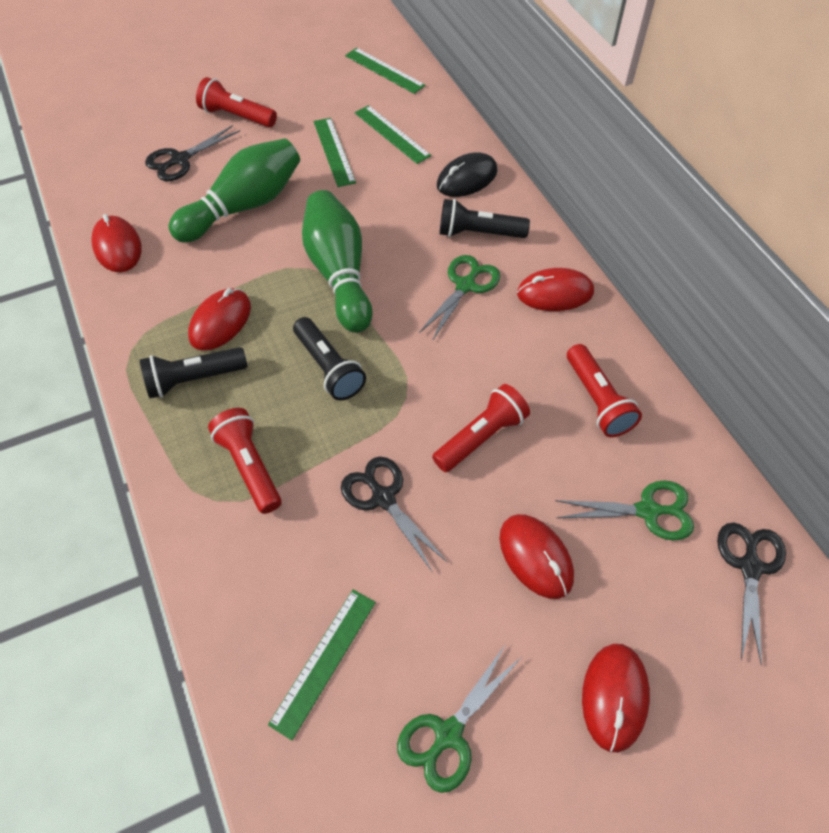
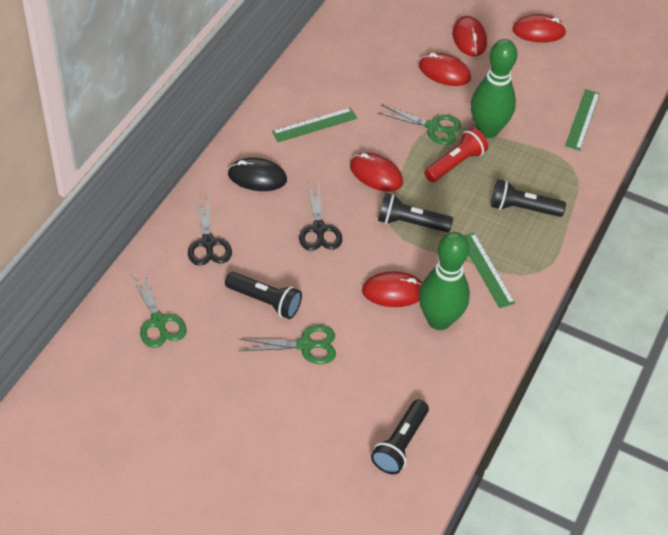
black flashlight: [140,347,247,398] [293,317,366,401] [439,199,530,238] = 3 -> [225,272,302,319] [371,399,429,474] [378,193,453,232] [491,180,566,217] = 4
black scissors: [145,125,240,181] [341,457,448,571] [717,523,786,665] = 3 -> [188,195,232,266] [299,182,342,251] = 2
green ruler: [268,589,376,741] [313,118,356,187] [345,48,426,94] [355,105,431,164] = 4 -> [272,108,357,142] [464,233,515,308] [565,89,600,151] = 3
red flashlight: [196,77,277,127] [208,408,282,514] [432,384,530,472] [567,344,642,437] = 4 -> [424,128,488,182] = 1

